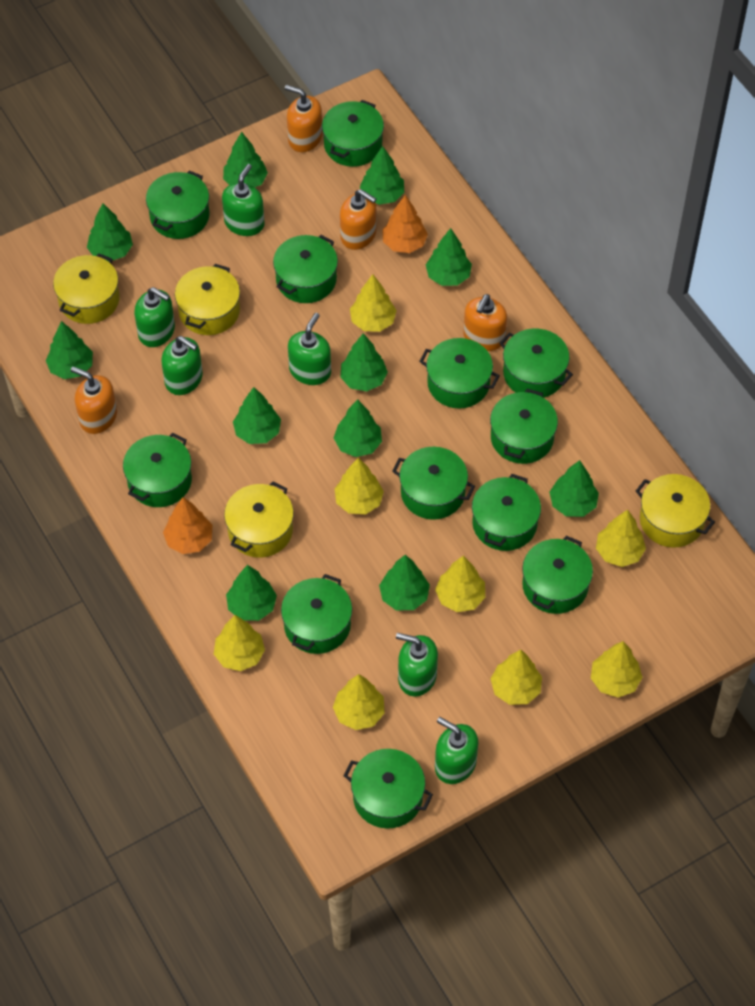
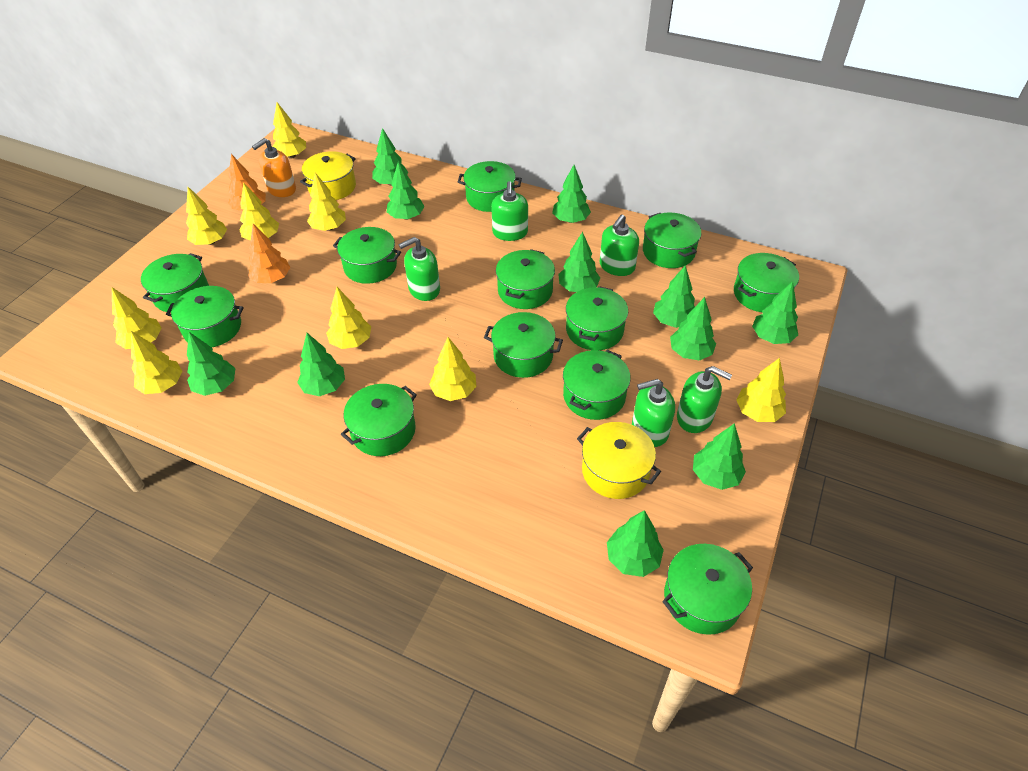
green soap dispenser: [134,287,175,347] [161,336,203,395] [222,164,264,236] [288,313,331,385] [396,633,438,697] [435,717,478,784] = 6 -> [399,237,440,301] [491,181,528,241] [599,214,639,276] [632,379,675,447] [677,366,732,433] = 5
orange soap dispenser: [71,367,117,434] [285,85,322,152] [340,189,376,250] [464,294,507,351] = 4 -> [252,138,296,197] = 1
yellow pot: [53,253,120,324] [175,264,240,335] [224,481,294,558] [636,474,715,548] = 4 -> [300,151,356,200] [577,422,661,499] = 2
yellow tree: [214,615,265,671] [333,674,385,730] [335,458,384,514] [350,274,397,332] [435,556,485,612] [491,650,542,705] [591,641,642,697] [596,510,646,567] = 8 -> [112,287,162,349] [131,331,182,394] [186,187,227,245] [239,182,279,241] [273,102,306,158] [307,173,346,231] [326,287,371,349] [429,337,477,401] [736,358,786,422] = 9

